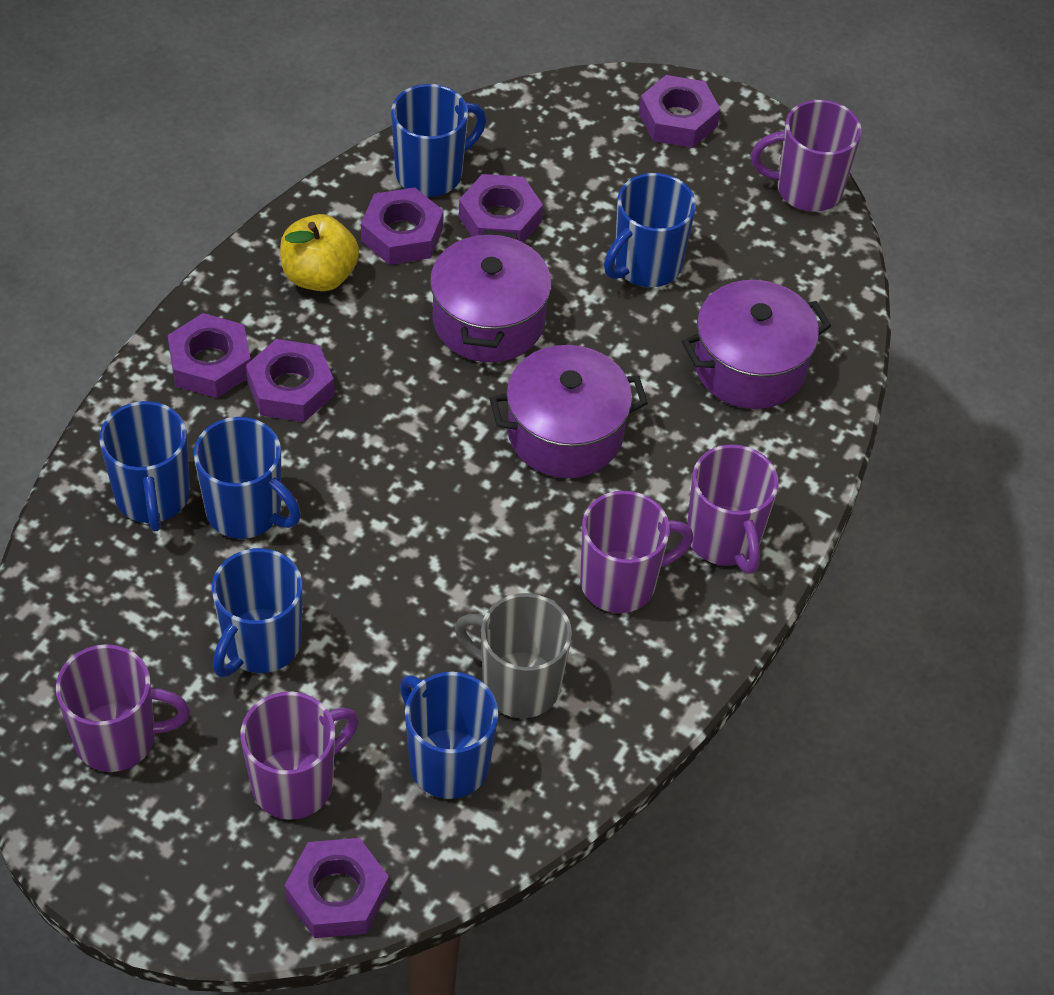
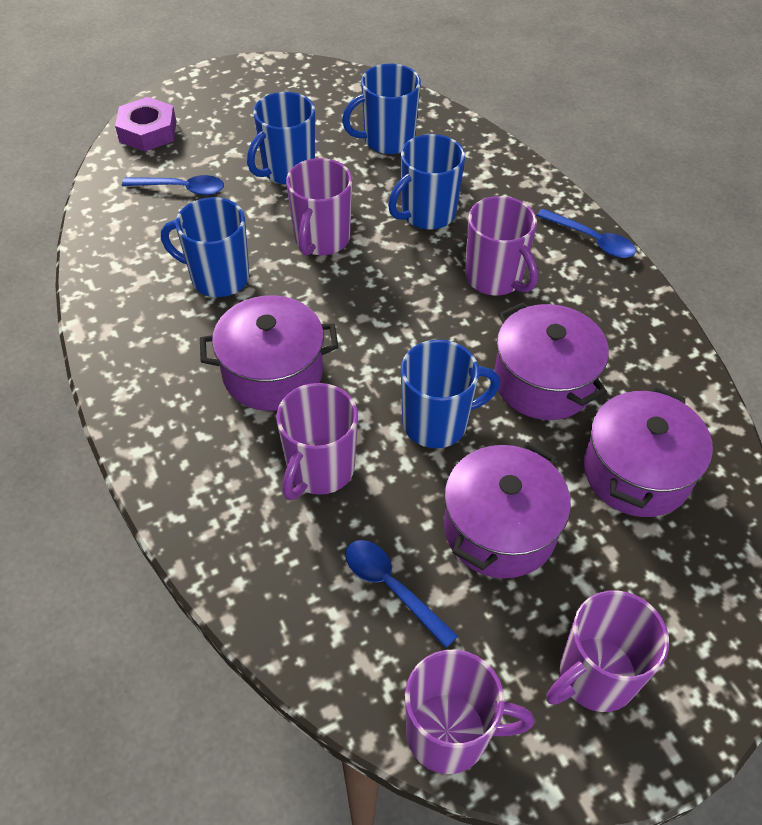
blue mug: [99,401,190,531] [194,417,301,539] [212,548,303,677] [391,84,486,197] [400,672,499,799] [604,173,696,287] = 6 -> [161,197,249,297] [247,92,315,184] [342,64,421,154] [388,134,465,230] [401,340,500,448] = 5
blue spoon: none = 0 -> [122,175,224,195] [345,540,458,648] [537,209,636,258] = 3
grey mug: [455,593,572,718] = 1 -> none = 0
purple nut: [168,313,251,398] [246,339,334,422] [285,838,389,938] [361,187,444,265] [459,174,543,243] [639,75,720,148] = 6 -> [115,97,176,152] = 1
purple pot: [430,229,552,362] [490,345,648,478] [682,280,831,409] = 3 -> [200,295,338,411] [444,442,571,578] [494,302,609,420] [584,386,713,517] = 4
yellow apple: [280,214,359,291] = 1 -> none = 0

